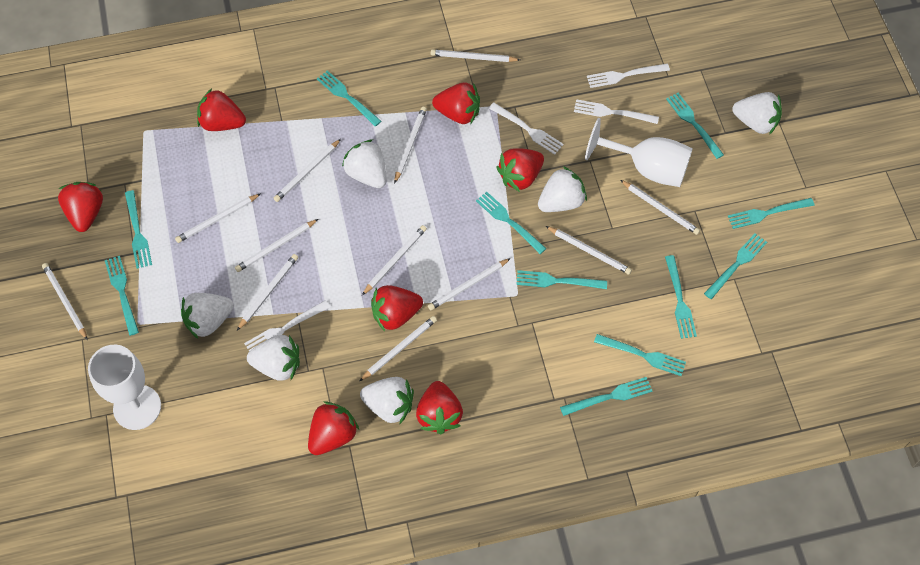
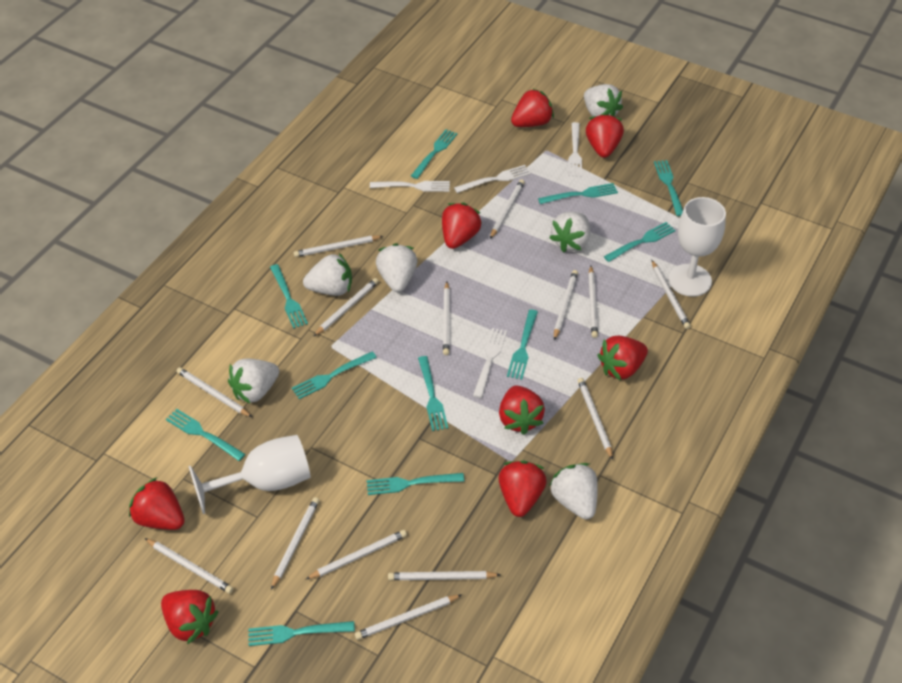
red strawberry: [58,182,103,232] [197,88,246,131] [308,401,359,455] [371,285,423,331] [416,381,463,434] [432,82,480,124] [496,148,544,192] = 7 -> [129,478,185,530] [161,590,219,644] [442,203,482,249] [498,461,547,517] [499,386,545,435] [511,88,554,127] [586,113,624,158] [597,336,648,380] = 8
white pencil: [42,263,88,340] [175,193,261,243] [235,219,318,272] [237,254,298,330] [274,139,341,202] [360,316,437,381] [362,225,427,295] [394,107,427,184] [428,258,511,310] [431,49,520,62] [546,226,632,275] [620,180,700,235] = 12 -> [145,538,233,594] [176,367,252,417] [271,497,319,590] [294,236,383,257] [305,530,407,580] [314,278,379,336] [355,595,461,640] [388,571,501,580] [443,282,450,355] [490,180,525,239] [554,270,578,340] [578,378,613,460] [588,266,598,338] [652,260,691,329] = 14

